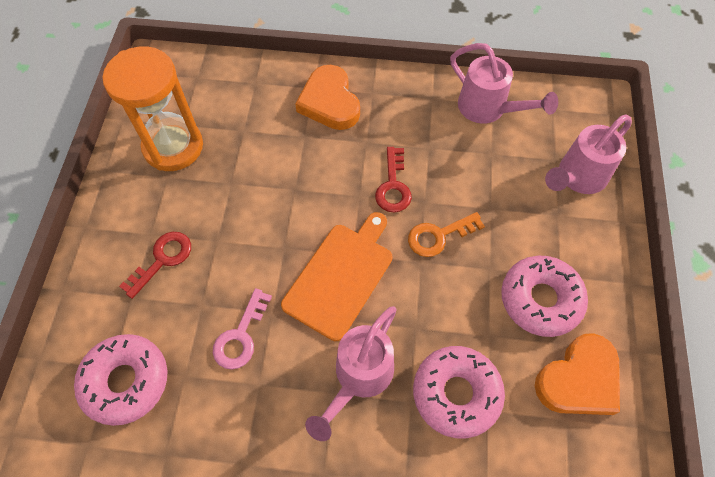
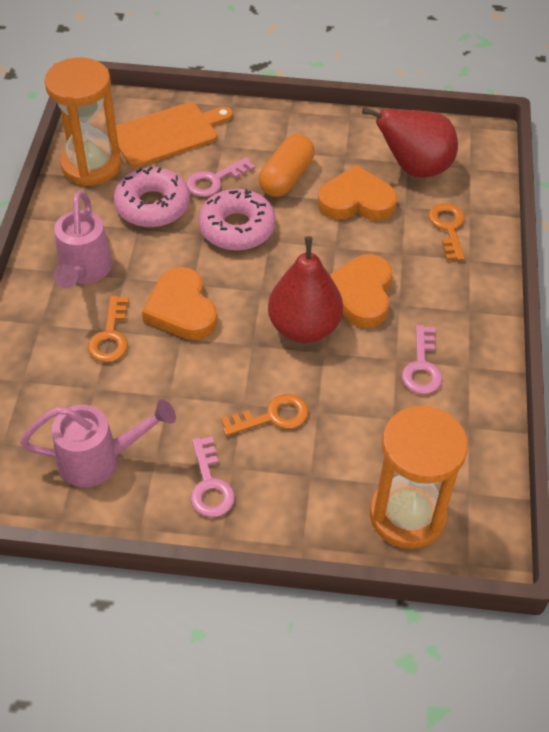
orange capsule: none = 0 -> [259,134,315,197] = 1
orange heart: [295,65,360,130] [535,333,620,415] = 2 -> [142,267,217,340] [318,165,397,221] [330,254,392,328] = 3
orange hourglass: [103,46,203,171] = 1 -> [44,58,122,186] [370,405,468,549] = 2
orange key: [408,212,485,257] = 1 -> [88,296,129,363] [221,394,309,436] [428,203,465,261] = 3
pink donut: [74,334,168,426] [413,346,505,439] [501,256,588,337] = 3 -> [113,167,190,227] [198,189,276,251] = 2
pink key: [213,288,272,369] = 1 -> [186,157,255,197] [190,437,235,517] [402,325,443,394] = 3
pink watering can: [305,306,397,441] [450,43,558,124] [545,115,632,194] = 3 -> [20,399,176,487] [53,191,112,288] = 2
red key: [119,232,191,299] [375,147,412,213] = 2 -> none = 0
red pear: none = 0 -> [268,236,343,343] [362,107,458,178] = 2

